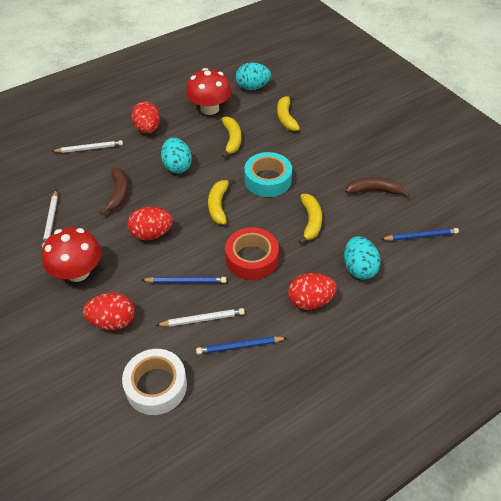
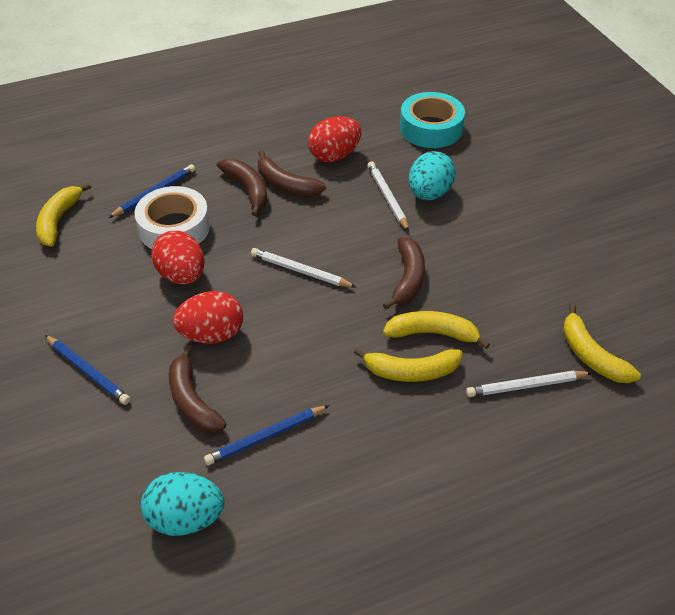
brown banana: [100,168,128,215] [345,177,410,197] = 2 -> [169,345,226,432] [217,159,268,216] [258,150,326,196] [383,237,425,310] = 4
red egg: [83,293,135,330] [128,207,173,241] [131,102,160,134] [288,273,337,310] = 4 -> [151,231,205,284] [173,291,243,344] [308,116,361,162] = 3
red mushroom: [42,227,101,282] [186,68,232,115] = 2 -> none = 0
red tape: [225,227,279,280] = 1 -> none = 0
turquoise egg: [161,137,192,174] [236,63,271,90] [344,236,381,280] = 3 -> [141,472,224,536] [409,151,456,200] = 2

